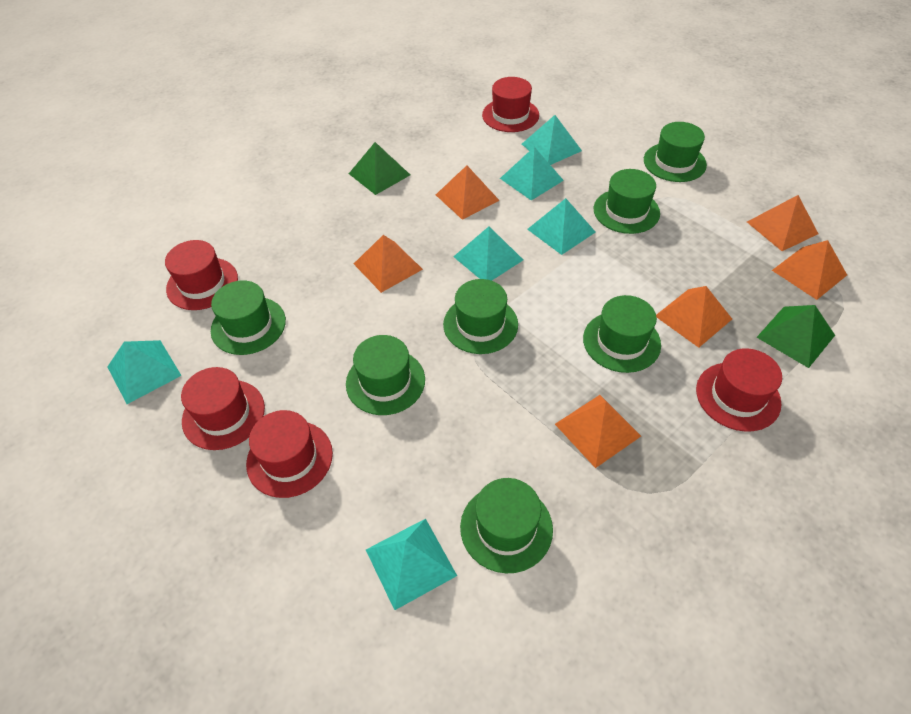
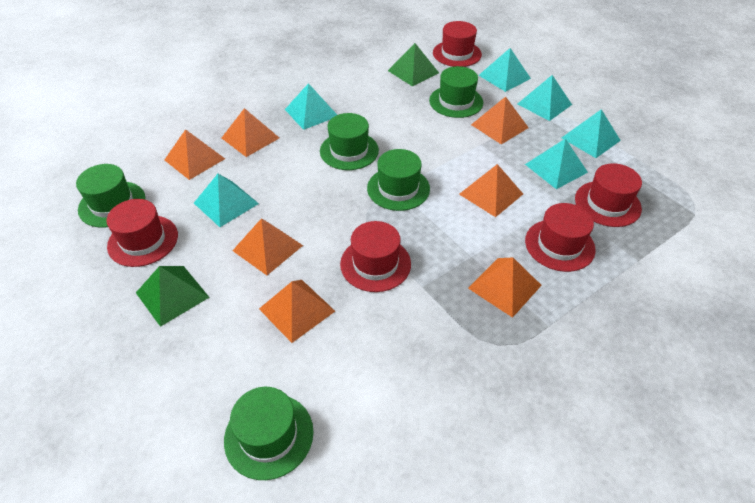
green hat: [211,280,286,355] [346,335,425,415] [443,279,518,354] [460,478,553,573] [583,295,661,373] [594,169,660,234] [644,122,707,182] = 7 -> [76,164,145,227] [224,387,313,480] [320,113,379,170] [367,149,430,211] [429,66,483,118] = 5
orange pyramid: [354,235,423,293] [436,165,500,220] [555,395,641,468] [656,286,732,348] [747,195,818,251] [772,240,847,300] = 6 -> [165,129,225,180] [222,108,279,157] [232,218,303,275] [259,280,335,343] [459,164,523,217] [468,258,542,318] [471,97,529,144] = 7

